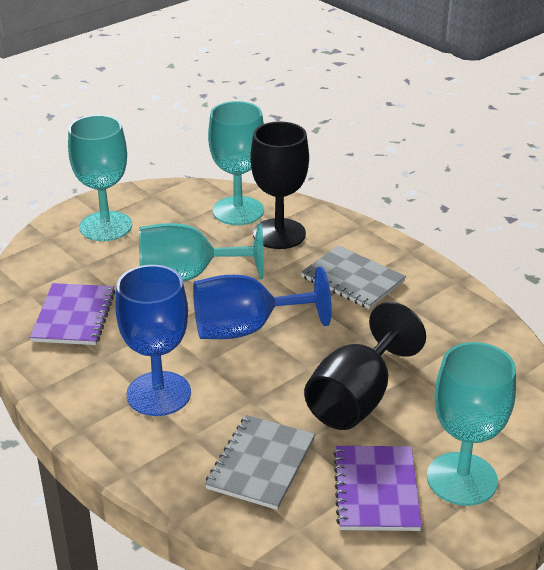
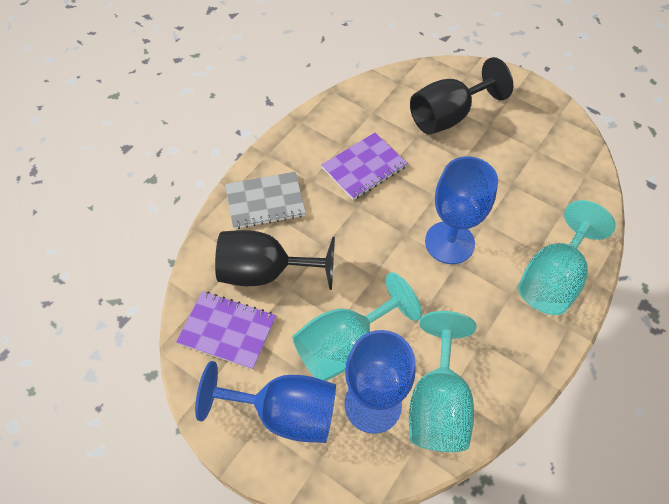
blue goblet: [115,265,191,416] [193,267,332,339] = 2 -> [195,361,336,443] [345,330,416,434] [425,156,498,264] = 3
grey notebook: [205,415,315,510] [301,245,406,309] = 2 -> [225,172,306,229] = 1
turquoise goblet: [68,115,132,241] [139,223,264,282] [208,101,264,225] [427,342,516,506] = 4 -> [292,272,422,381] [409,311,476,452] [518,200,616,315] = 3

